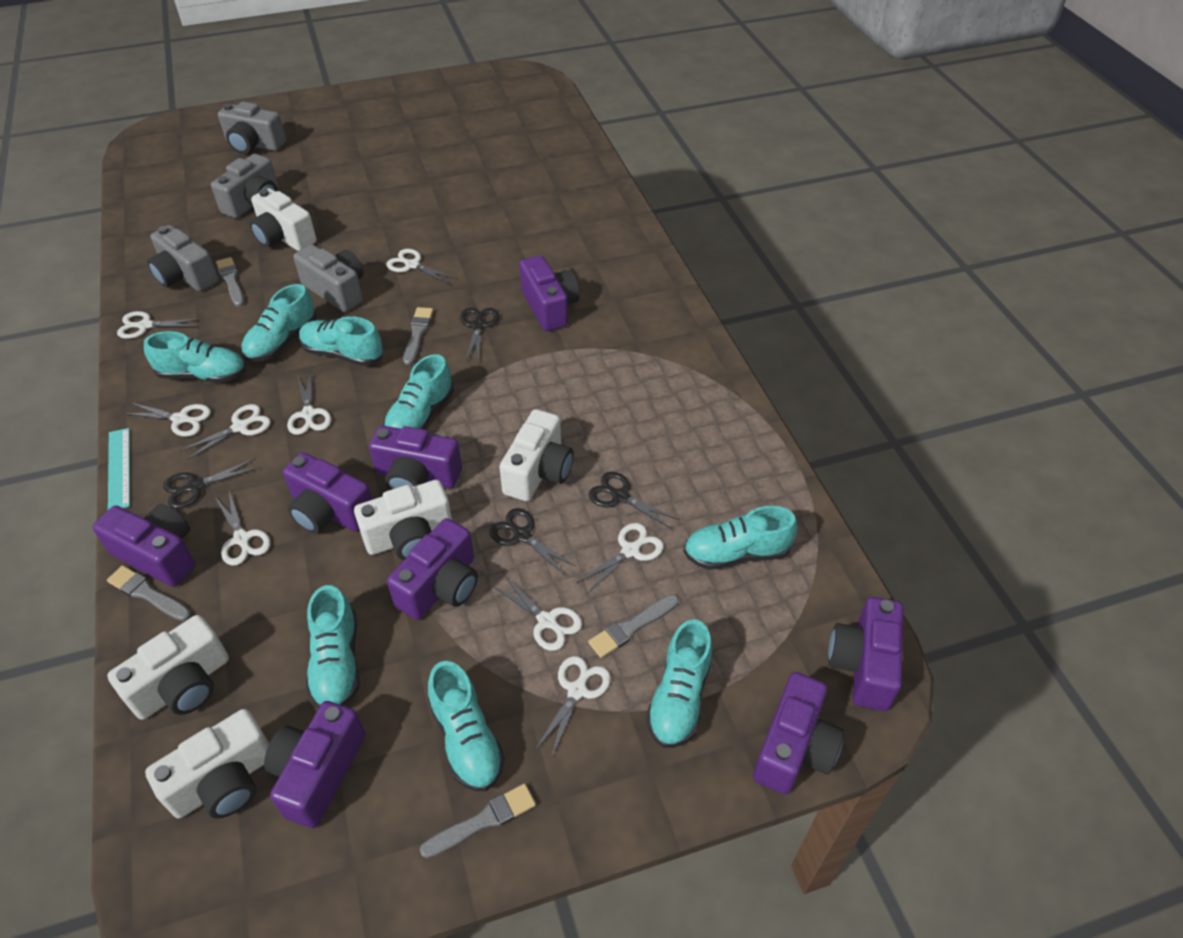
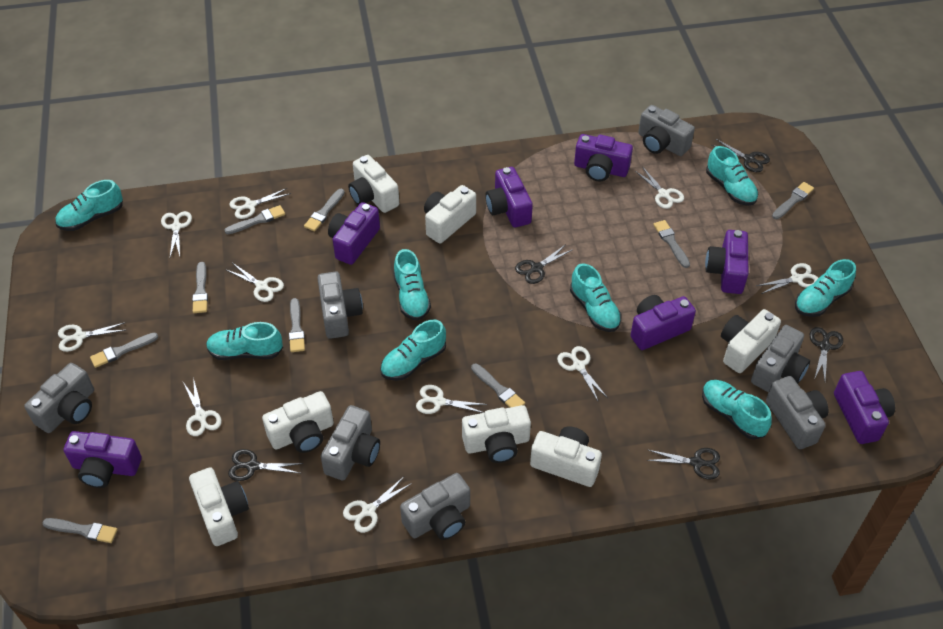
black scissors: [163,458,260,509] [460,308,499,361] [490,508,576,575] [588,472,679,529] = 4 -> [228,449,303,481] [515,244,572,284] [647,448,720,480] [712,139,770,172] [810,327,843,380] = 5
grey brush: [107,565,191,621] [216,257,244,307] [403,307,433,365] [420,784,536,858] [588,594,679,658] = 5 -> [42,518,118,543] [90,332,158,368] [192,262,208,313] [224,205,285,234] [289,298,305,352] [304,188,345,232] [471,364,525,408] [653,220,690,268] [772,182,814,219] = 9
grey camera: [147,225,219,292] [211,154,278,218] [218,101,286,154] [293,244,364,312] = 4 -> [24,363,94,433] [317,271,363,339] [321,405,380,480] [400,473,470,540] [638,105,695,156] [751,325,810,392] [766,376,829,449] = 7
purple camera: [92,504,195,587] [264,701,365,828] [283,452,372,533] [369,425,462,490] [387,518,478,620] [519,255,580,331] [753,672,845,794] [828,597,904,711] = 8 -> [63,431,142,488] [328,202,380,265] [485,167,533,228] [574,134,633,181] [631,295,696,350] [705,230,748,294] [834,371,895,444] = 7
turquoise ruler: [108,428,130,510] = 1 -> none = 0
white camera: [107,615,229,720] [145,709,269,819] [250,188,317,251] [354,480,452,560] [499,409,574,501] = 5 -> [189,467,249,546] [262,391,334,453] [348,155,399,213] [424,185,476,243] [462,405,531,463] [530,426,602,487] [721,309,781,373] = 7
white scissors: [117,311,202,339] [123,403,211,437] [180,404,271,460] [215,491,271,566] [287,371,331,435] [386,249,457,284] [492,576,582,651] [535,656,611,758] [576,523,664,594] = 9 -> [58,322,126,352] [161,211,192,257] [183,377,222,436] [225,263,284,302] [229,188,291,219] [343,477,412,533] [416,385,487,414] [557,346,608,401] [635,168,684,209] [756,263,818,294] = 10

